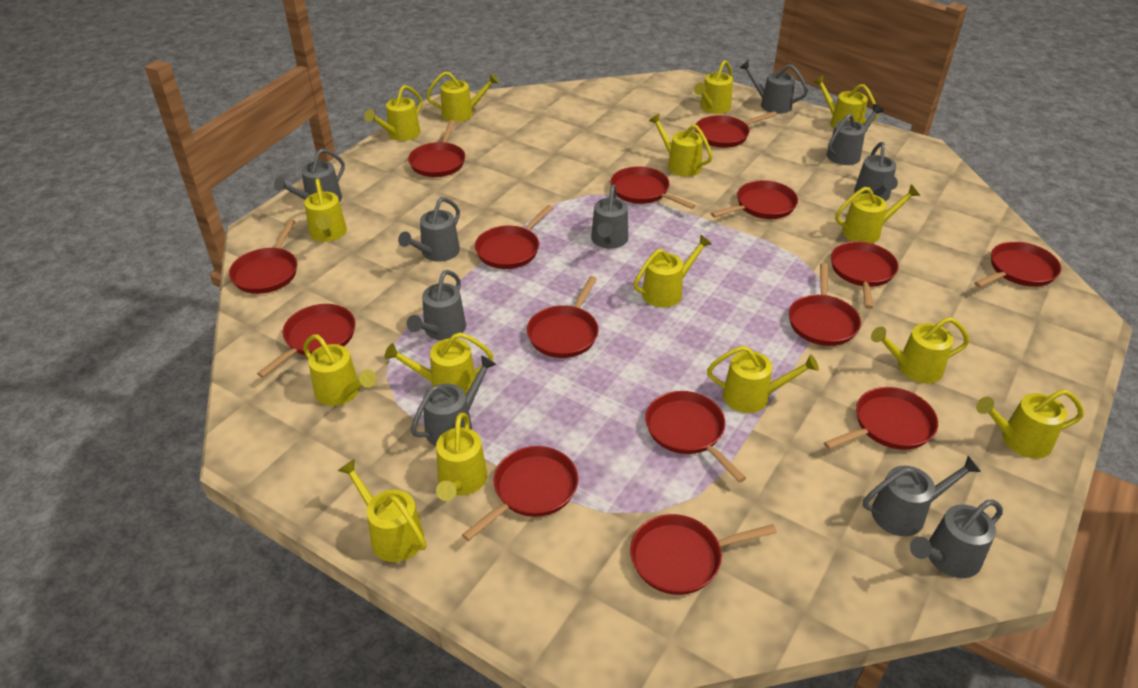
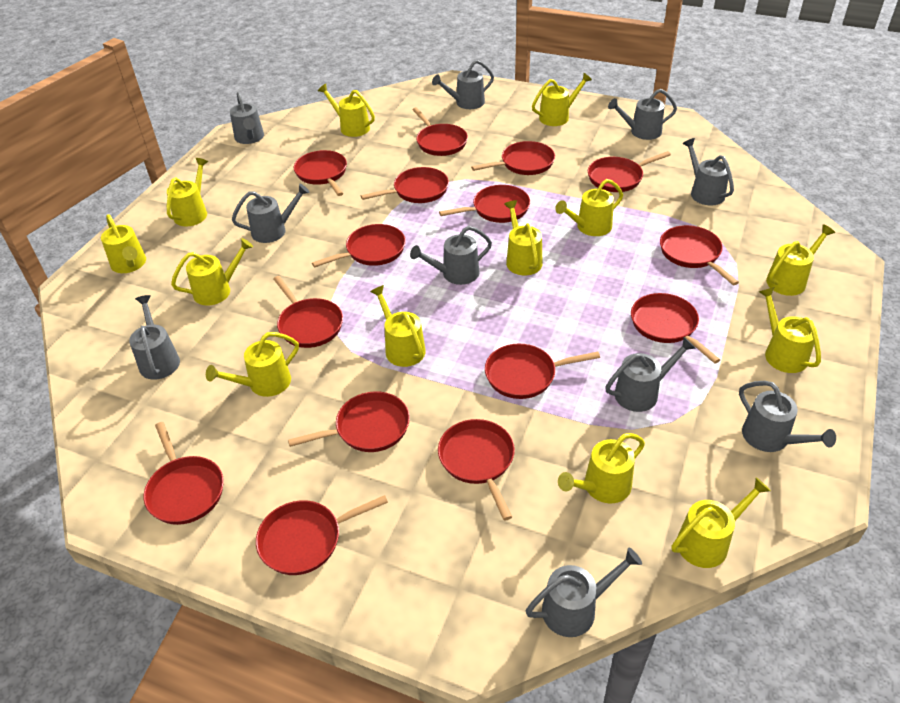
yellow watering can: [303,334,376,406] [304,178,347,242] [338,459,426,562] [365,85,422,141] [384,332,493,395] [426,71,499,122] [436,413,487,501] [633,234,712,307] [649,114,713,177] [694,60,733,114] [707,346,819,413] [813,75,878,129] [835,185,920,243] [871,317,970,383] [976,389,1084,459] = 15 -> [101,214,146,273] [167,158,208,227] [171,238,253,305] [206,332,299,397] [318,84,375,137] [370,285,426,367] [504,200,543,275] [532,73,592,126] [555,179,623,236] [558,433,645,503] [672,477,771,568] [759,287,821,373] [766,224,835,296] = 13

